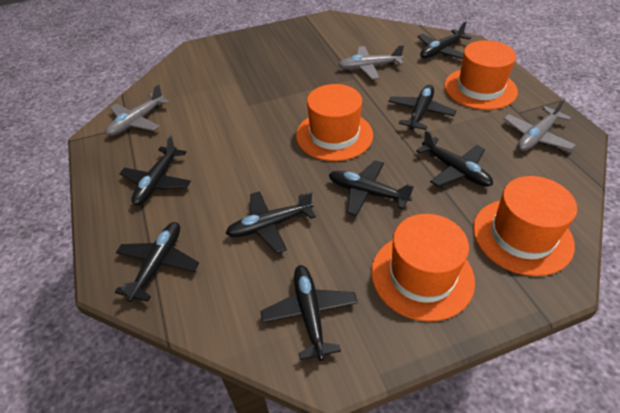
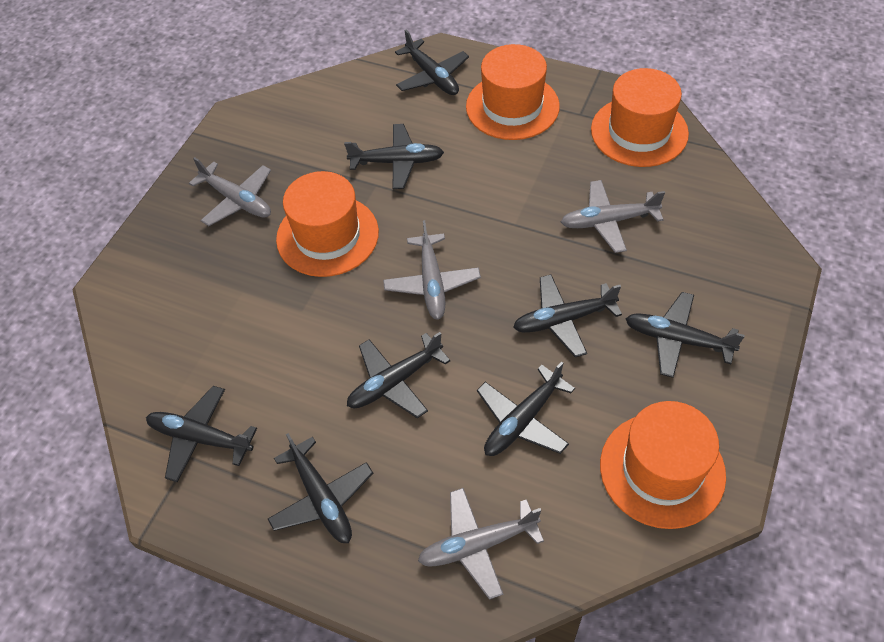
grey plane: [105,84,169,136] [338,45,404,80] [504,98,576,151] = 3 -> [189,157,271,226] [383,220,481,320] [418,488,544,600] [561,180,665,253] = 4

